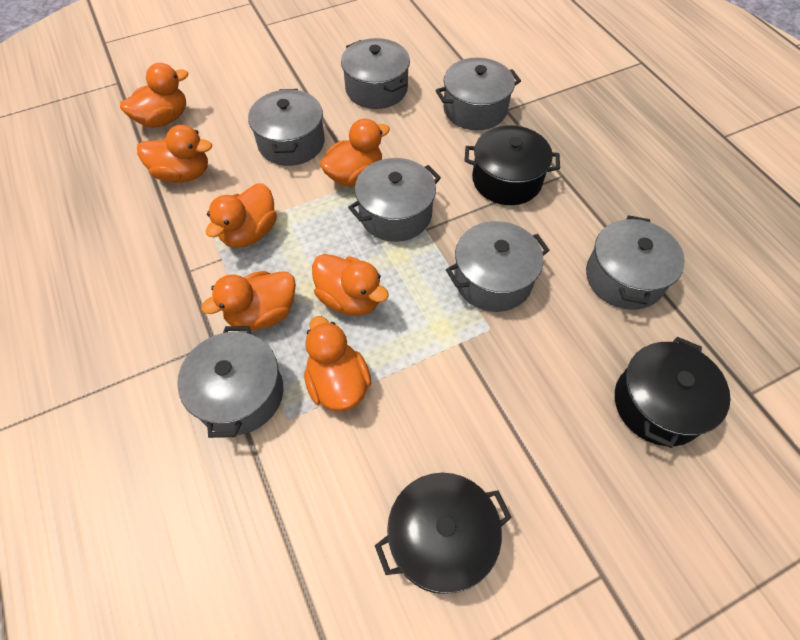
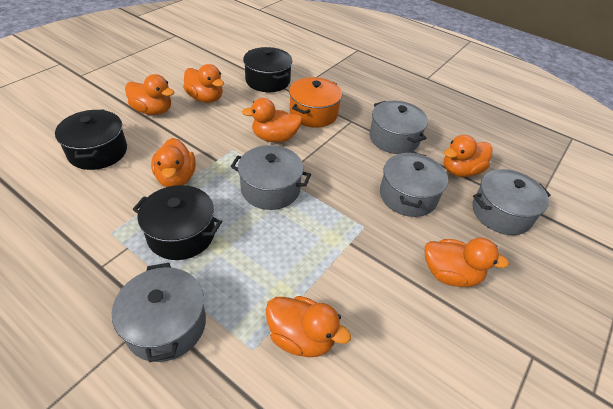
grey pot: [177,326,283,438] [248,89,325,166] [341,38,410,109] [348,158,441,242] [435,58,521,130] [446,221,550,312] [586,215,685,310] = 7 -> [112,263,206,362] [230,145,311,210] [369,101,428,154] [380,152,448,217] [472,169,551,235] = 5
orange pot: none = 0 -> [289,77,342,128] = 1

